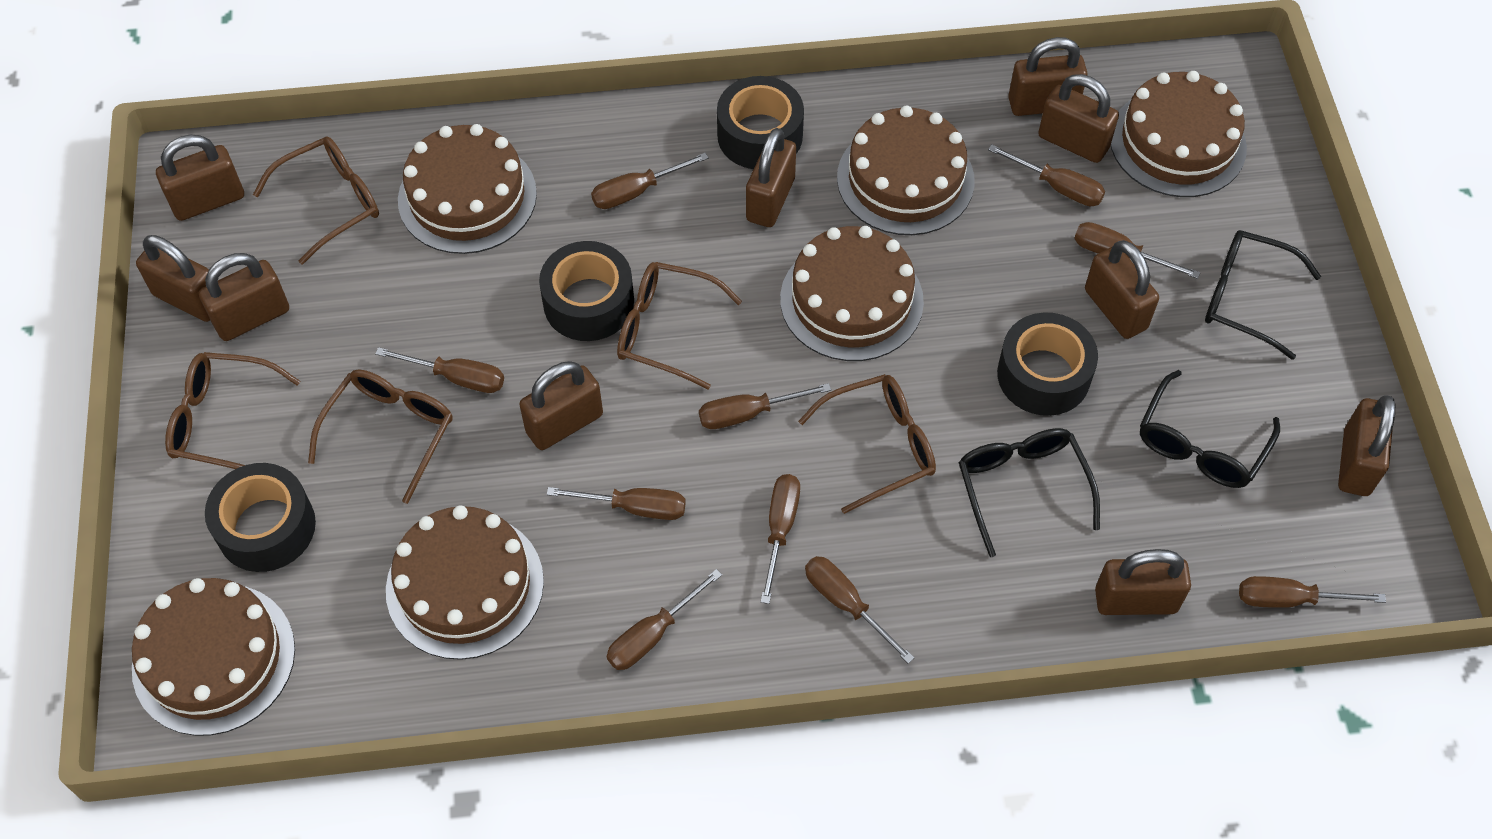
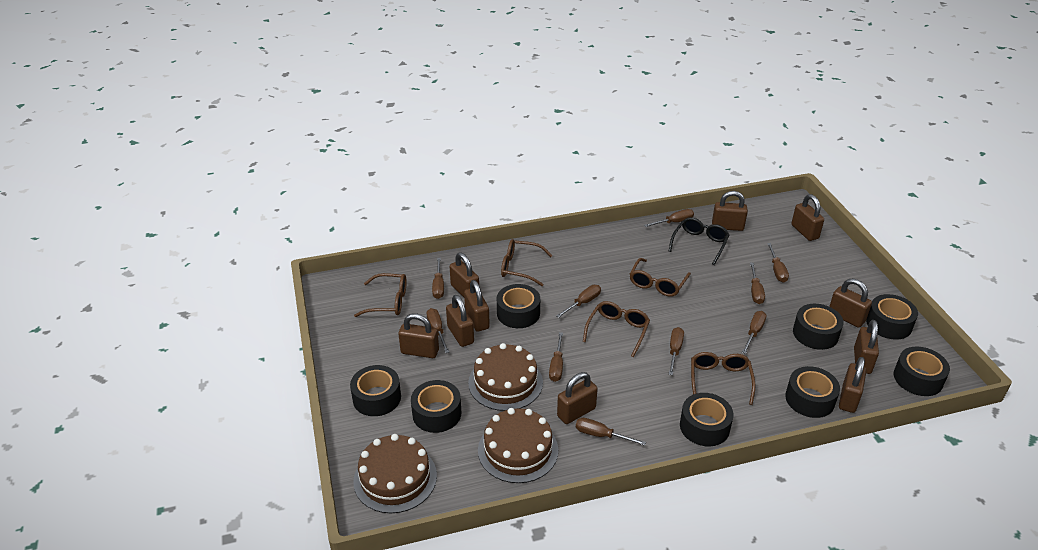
black glasses: [958,428,1100,557] [1140,370,1280,488] [1205,230,1321,360] = 3 -> [669,217,729,265] = 1
black tape: [205,463,316,572] [539,241,634,341] [717,76,804,169] [997,312,1098,416] = 4 -> [350,365,401,416] [411,380,461,433] [497,284,540,328] [680,393,733,446] [785,366,840,418] [793,304,844,350] [866,294,918,340] [894,346,950,396] = 8
brown cake: [132,578,295,736] [386,505,544,660] [398,124,537,254] [780,226,924,361] [837,105,975,235] [1111,71,1247,197] = 6 -> [353,434,437,513] [468,343,543,411] [478,408,558,483] = 3

